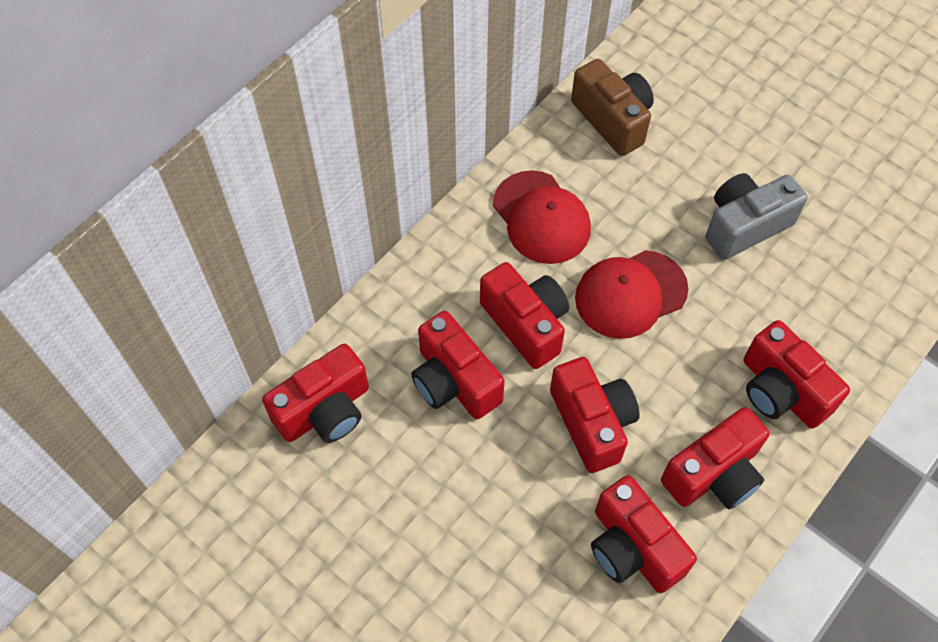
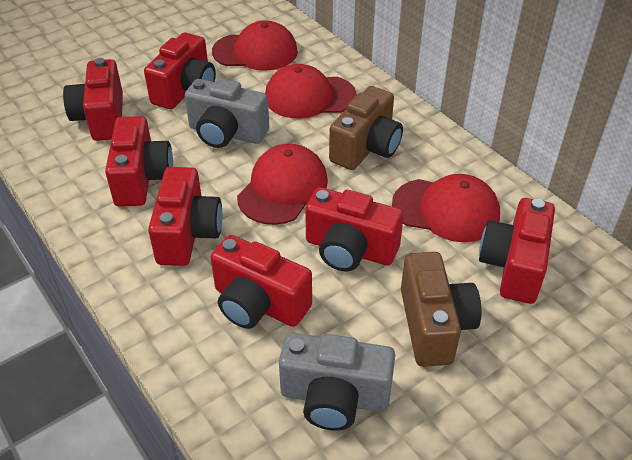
brown camera: [571,59,654,156] = 1 -> [329,86,403,170] [401,252,482,367] = 2
grey camera: [706,173,808,260] = 1 -> [185,78,269,148] [279,333,395,431] = 2
red cap: [493,170,591,264] [575,250,688,339] = 2 -> [212,20,298,71] [237,144,328,225] [265,64,357,119] [392,174,500,242] = 4

